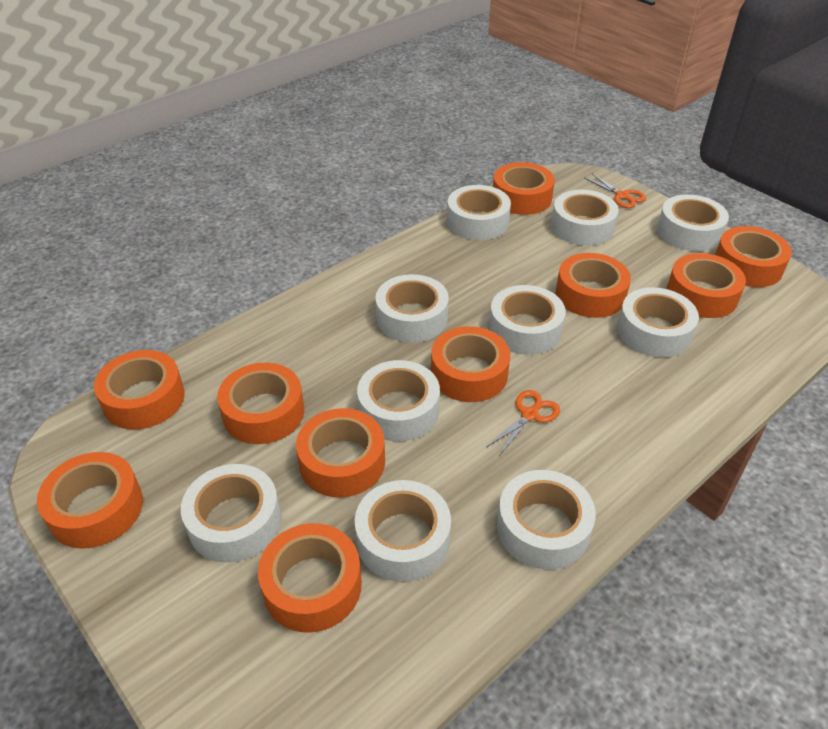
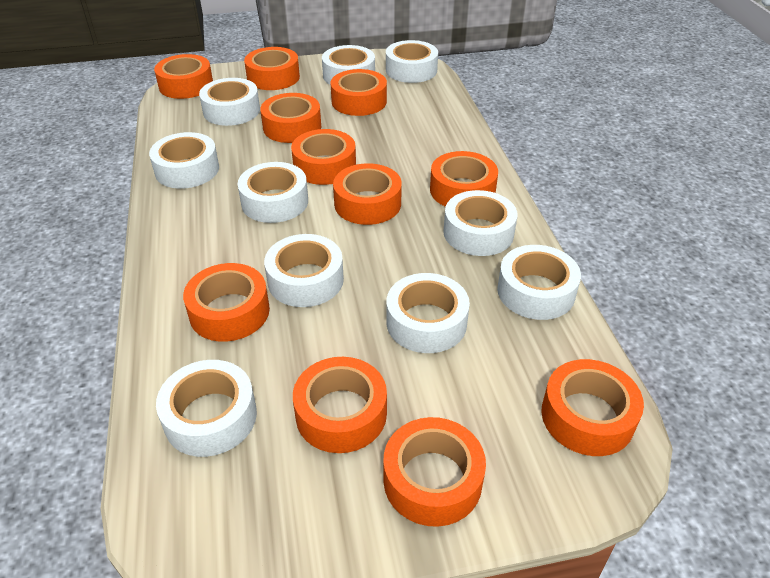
orange scissors: [486,390,560,456] [584,173,646,208] = 2 -> none = 0
orange tape: [37,452,143,549] [94,350,185,430] [217,362,304,444] [258,523,362,633] [296,408,385,498] [431,326,510,402] [493,162,555,215] [556,253,631,318] [667,253,746,318] [715,226,792,287] = 10 -> [154,54,213,99] [183,263,270,342] [244,47,300,90] [260,93,321,143] [291,129,356,185] [293,357,387,453] [331,69,387,116] [333,163,402,225] [383,417,486,527] [430,151,498,207] [541,359,644,456] = 11

